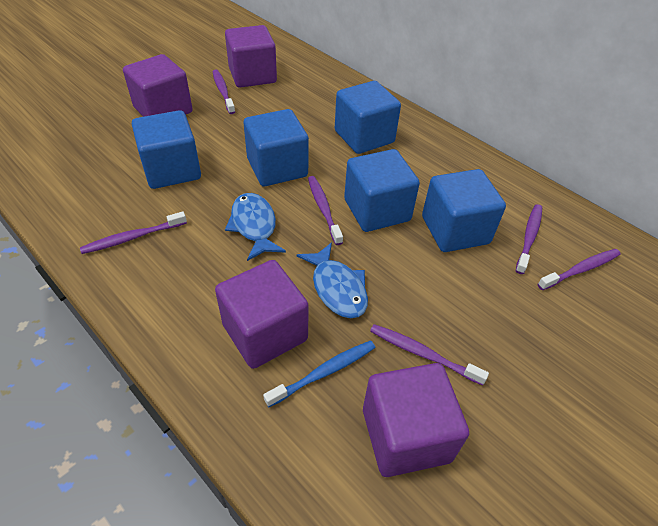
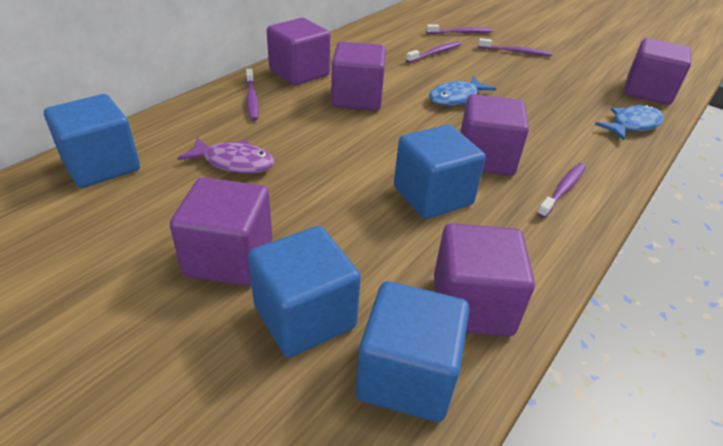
blue cube: [132,110,201,189] [243,109,309,186] [335,81,401,154] [344,149,420,232] [422,169,506,252] = 5 -> [44,94,140,188] [248,226,361,357] [356,281,469,422] [394,125,486,219] = 4
blue toothbrush: [263,340,375,407] = 1 -> none = 0
purple cube: [123,54,193,117] [215,260,309,369] [225,25,277,88] [363,363,469,477] = 4 -> [170,177,272,286] [267,18,330,85] [331,42,386,111] [434,223,535,336] [460,94,529,176] [624,38,691,105] = 6
purple fish: none = 0 -> [177,137,275,174] = 1
purple toothbrush: [80,211,187,254] [212,69,235,114] [308,176,343,245] [370,324,489,385] [516,204,542,274] [538,249,621,290] = 6 -> [246,69,259,121] [406,41,462,63] [426,24,493,34] [478,38,553,56] [537,163,586,218] = 5

